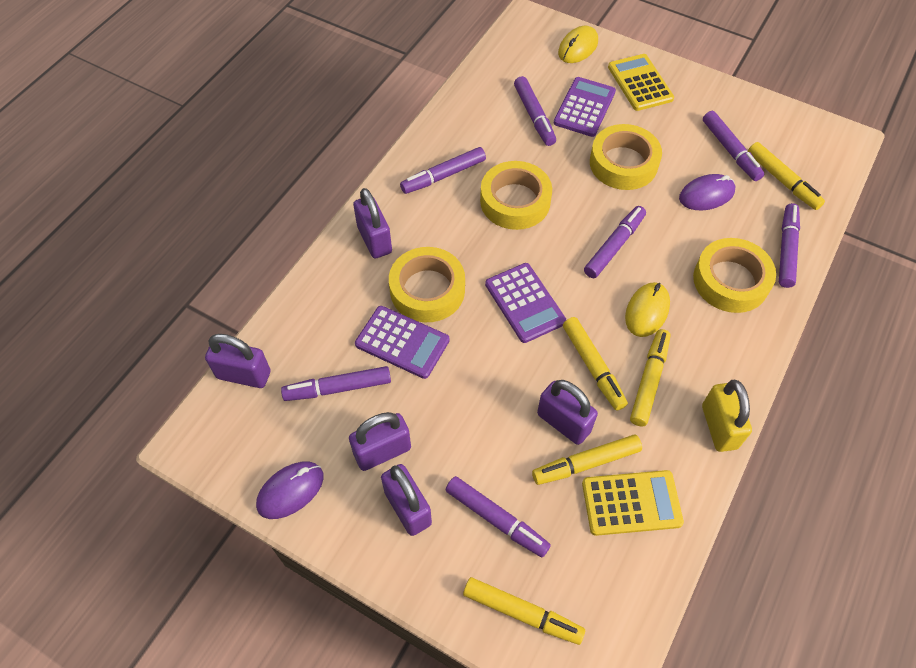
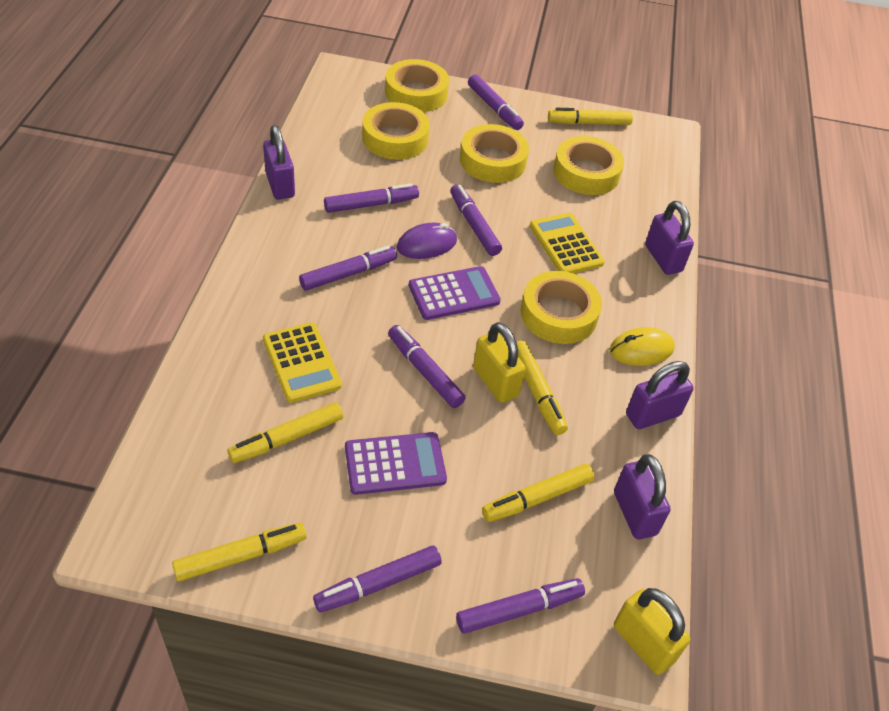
purple calculator: [355,306,450,379] [485,263,566,343] [554,77,616,137] = 3 -> [345,432,447,495] [409,266,501,320] = 2
purple mouse: [256,461,324,519] [679,174,735,211] = 2 -> [397,223,457,259] = 1
purple padlock: [205,334,271,388] [349,412,411,471] [353,188,392,258] [381,464,432,536] [537,380,598,445] = 5 -> [263,125,295,200] [614,454,671,539] [626,361,694,429] [645,201,694,275] = 4
yellow mouse: [558,26,598,63] [625,282,670,337] = 2 -> [610,327,675,366] = 1
yellow padlock: [702,379,752,452] = 1 -> [473,322,526,403] [614,588,690,675] = 2
yellow tape: [389,247,465,322] [480,161,552,230] [590,124,662,190] [693,238,776,313] = 4 -> [362,102,430,160] [385,59,449,112] [460,124,529,183] [520,271,602,344] [553,136,624,195] = 5

